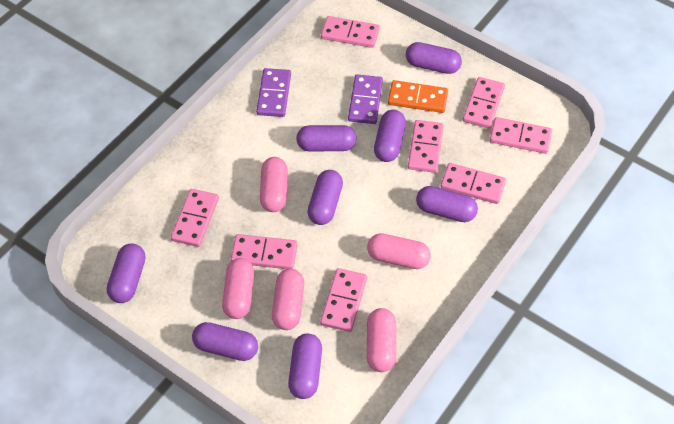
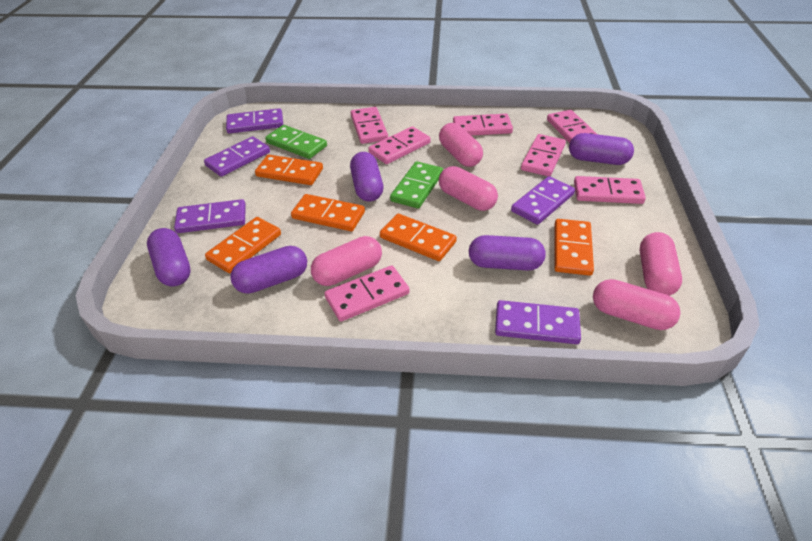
green domino: none = 0 -> [265,125,327,159] [390,161,443,208] = 2
orange domino: [388,80,448,113] = 1 -> [205,217,281,273] [255,155,323,185] [291,194,365,231] [380,214,457,261] [554,219,594,276] = 5
pink domino: [171,189,219,247] [231,234,298,269] [320,268,367,332] [321,16,380,48] [408,120,444,173] [441,163,506,204] [463,77,505,129] [490,117,552,154] = 8 -> [324,265,410,322] [351,107,388,144] [368,126,431,164] [453,114,513,136] [521,134,566,176] [547,110,598,143] [574,176,646,204] = 7
purple capsule: [107,243,145,303] [192,322,258,361] [288,334,322,399] [296,125,357,151] [307,170,343,225] [374,110,406,162] [406,42,462,74] [416,186,478,222] = 8 -> [147,228,191,286] [230,246,307,294] [350,152,383,202] [469,235,546,270] [569,133,634,165] = 5
purple domino: [256,68,291,117] [348,74,383,124] = 2 -> [174,199,246,233] [204,136,270,177] [226,108,283,134] [495,300,581,344] [511,176,575,225] = 5

